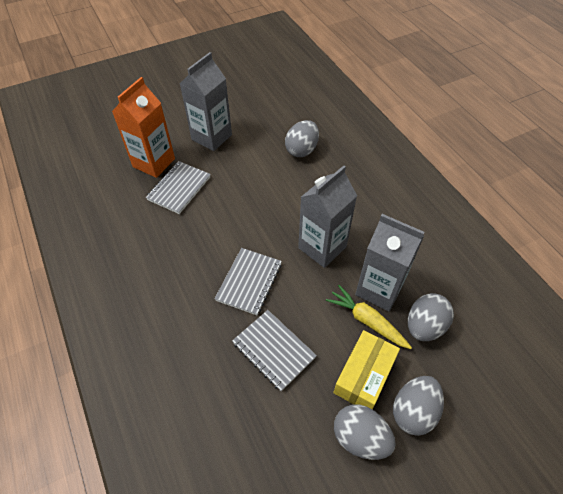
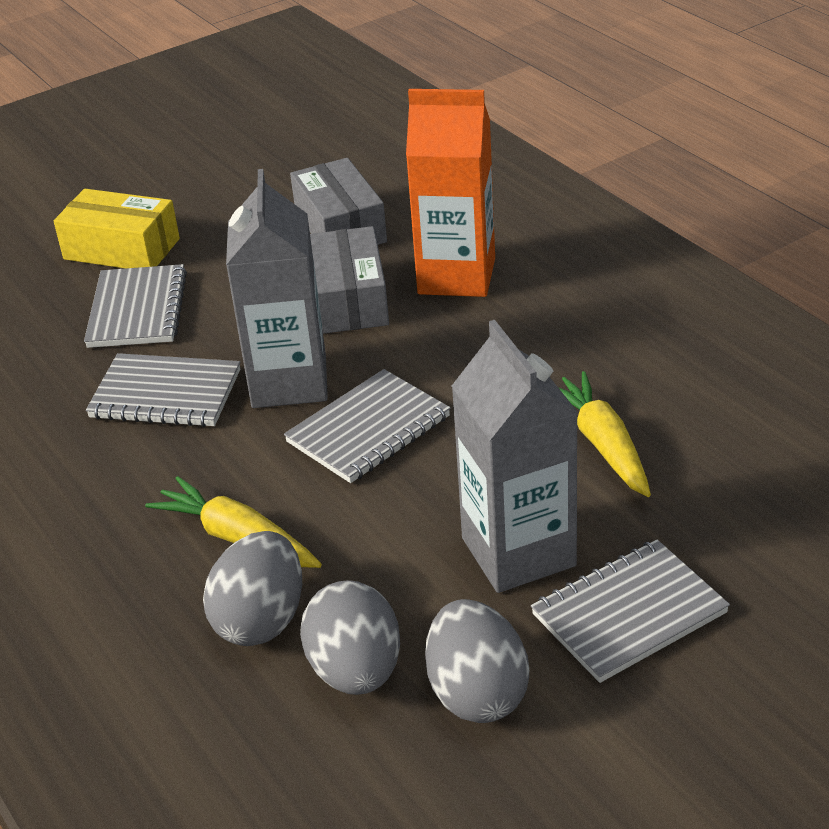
grey box: none = 0 -> [290,158,387,245] [310,226,389,334] = 2
grey carton: [180,52,232,151] [298,165,357,268] [355,214,424,312] = 3 -> [226,169,328,408] [451,320,578,593] = 2
grey egg: [285,120,319,157] [334,404,396,460] [393,376,444,436] [408,293,454,341] = 4 -> [203,531,302,646] [300,580,400,695] [425,599,529,723] = 3
grey notebook: [146,161,211,214] [215,248,282,315] [232,310,317,391] = 3 -> [84,264,187,348] [86,353,240,427] [284,369,450,483] [531,540,730,683] = 4
yellow carrot: [326,285,412,349] = 1 -> [145,476,322,568] [558,371,651,497] = 2

